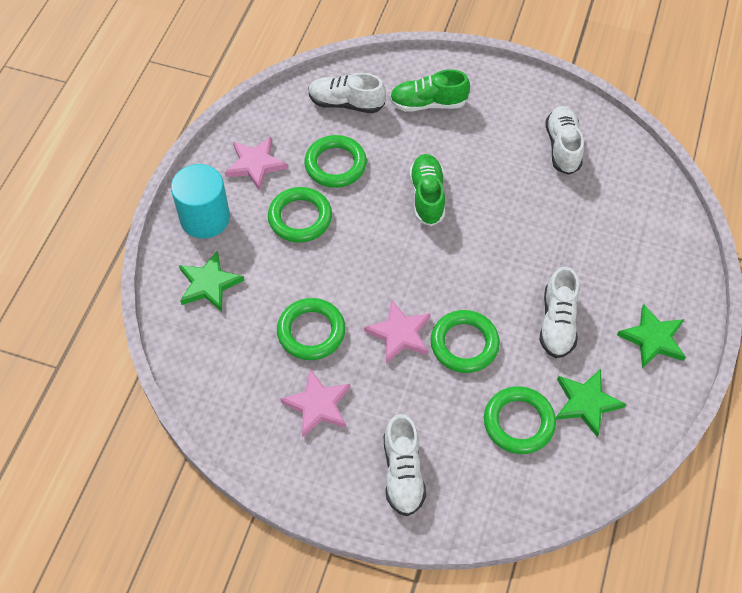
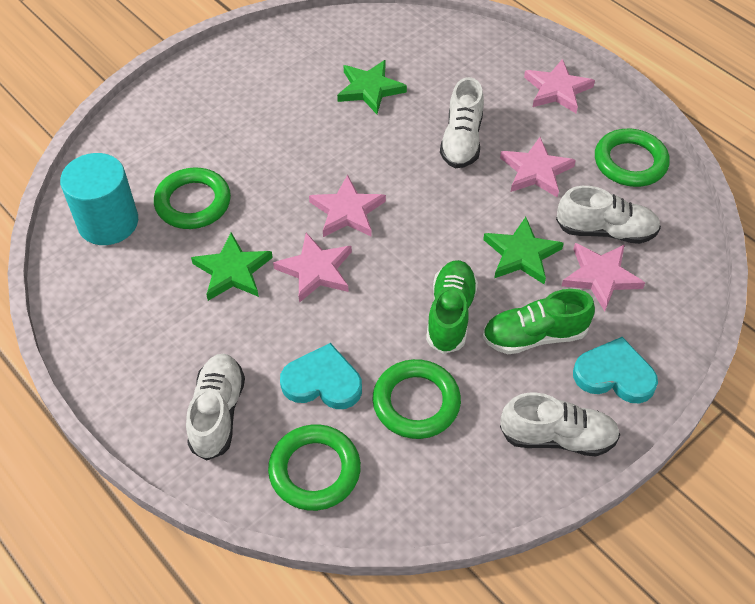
green ring: [268,187,332,243] [277,298,345,360] [304,135,367,188] [431,310,500,373] [484,386,556,454] = 5 -> [154,168,231,229] [268,425,361,511] [373,359,461,439] [595,129,670,187] = 4
pink star: [225,137,288,191] [280,369,350,437] [364,299,431,364] = 3 -> [273,233,352,303] [309,175,386,237] [500,137,576,198] [524,59,595,113] [561,243,645,311] = 5
turquoise heart: none = 0 -> [280,343,362,409] [573,337,658,403] = 2

